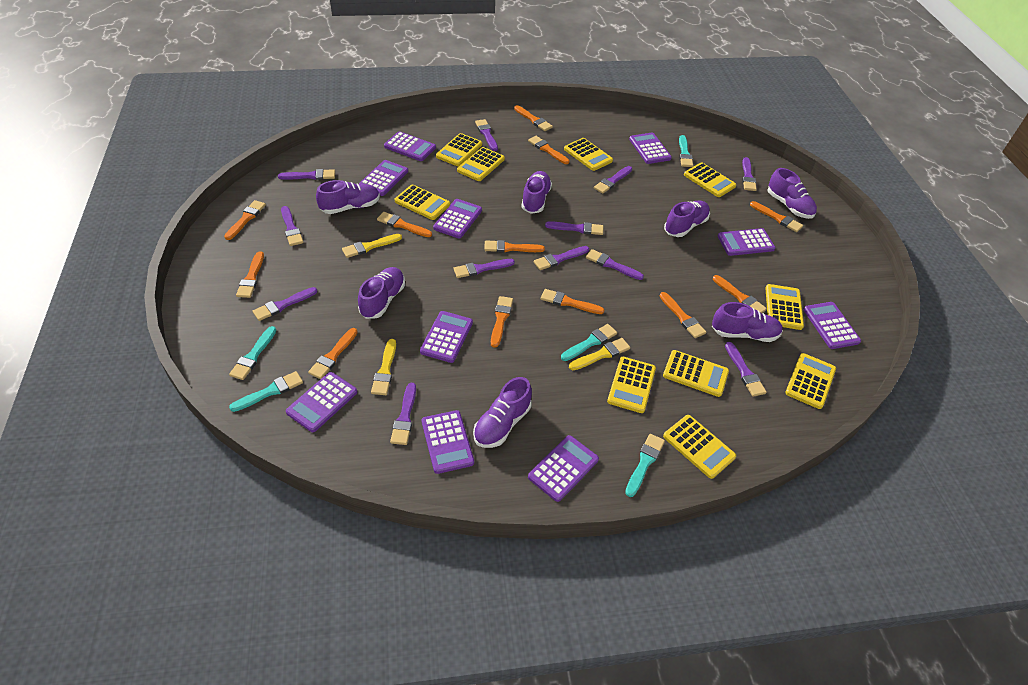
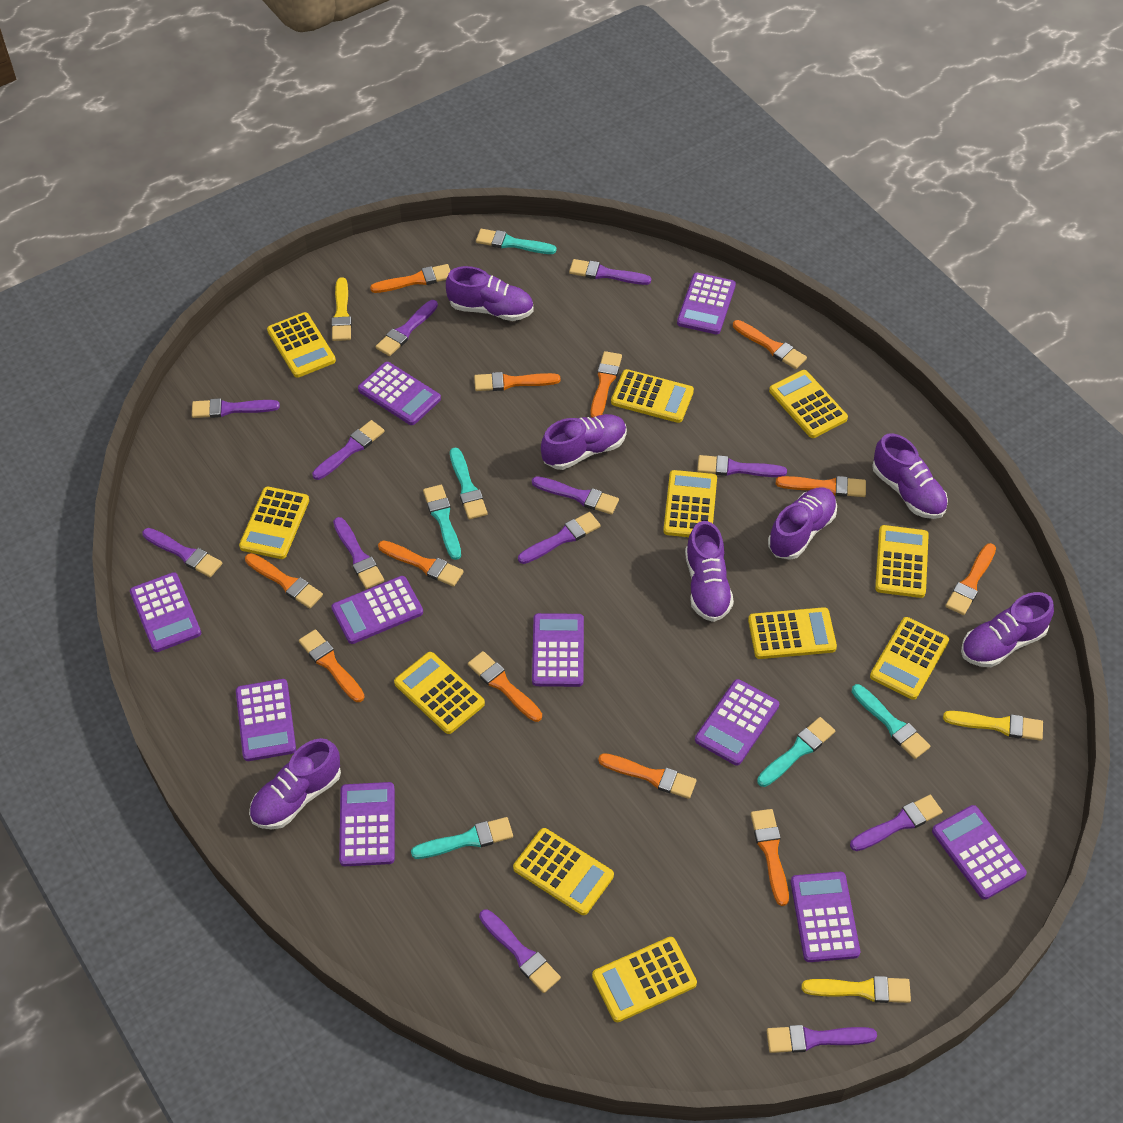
turquoise brush: [229,326,276,380] [229,371,303,412] [561,324,617,361] [625,434,665,497] [679,135,693,167] = 5 -> [411,817,513,859] [423,485,461,560] [450,447,488,519] [476,229,557,254] [757,717,835,787] [852,684,930,759] = 6
yellow calculator: [395,185,450,220] [436,133,482,166] [457,147,505,181] [564,138,613,171] [607,357,656,413] [663,350,729,397] [663,415,736,479] [684,163,736,197] [766,284,804,330] [785,353,836,409] = 10 -> [239,487,309,559] [267,312,336,378] [394,652,485,734] [513,828,614,915] [592,937,697,1022] [611,369,694,423] [663,470,717,537] [748,607,837,659] [769,370,848,438] [870,617,949,700] [875,525,929,598] = 11

